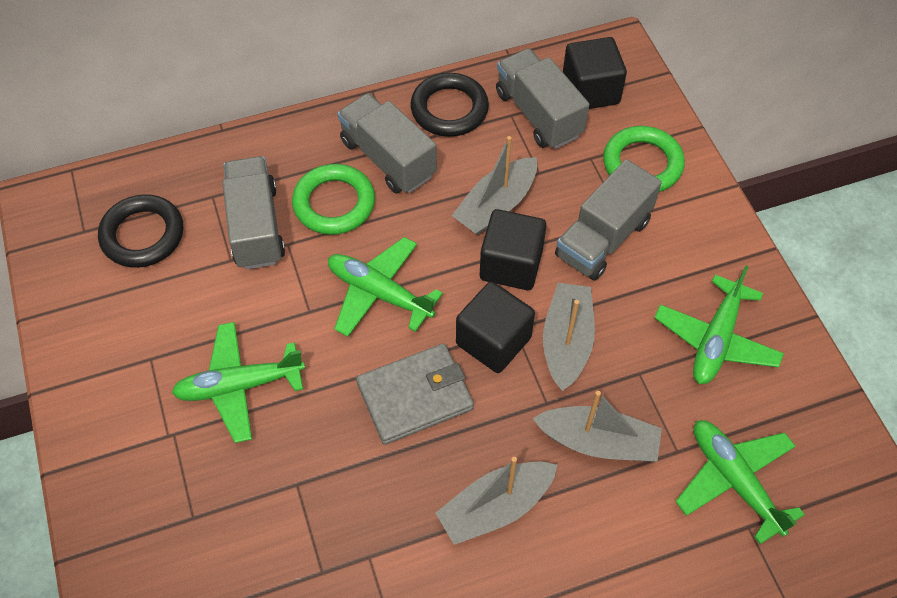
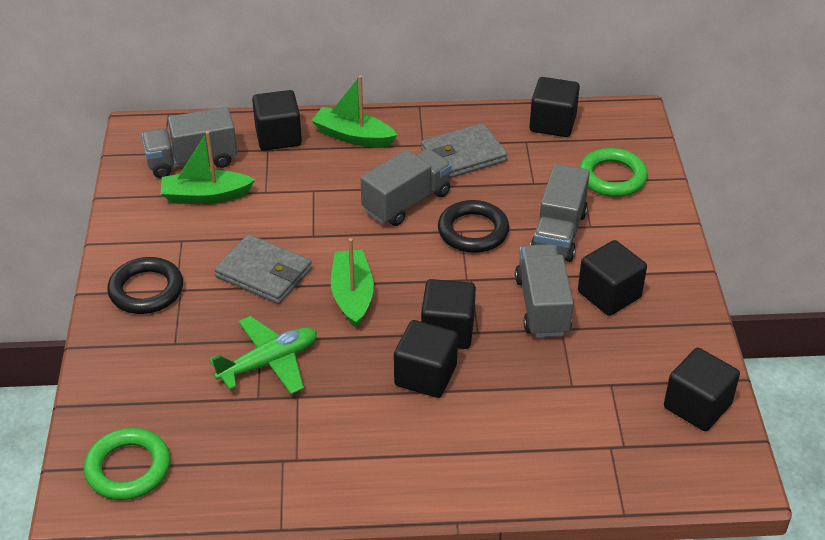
black cube: [456,281,535,373] [480,209,547,290] [563,37,627,109] = 3 -> [252,90,302,151] [394,320,458,398] [421,279,476,349] [530,77,580,137] [578,240,647,316] [664,348,740,431] = 6
green boat: none = 0 -> [161,131,255,204] [311,75,397,147] [331,238,374,328] = 3
green plane: [171,322,305,443] [328,237,443,337] [654,265,784,384] [675,420,805,544] = 4 -> [209,316,317,394] = 1
grey boat: [436,457,558,545] [452,136,537,235] [532,391,662,461] [543,283,595,391] = 4 -> none = 0
grey wallet: [356,343,474,445] = 1 -> [214,234,312,304] [421,123,507,178] = 2

